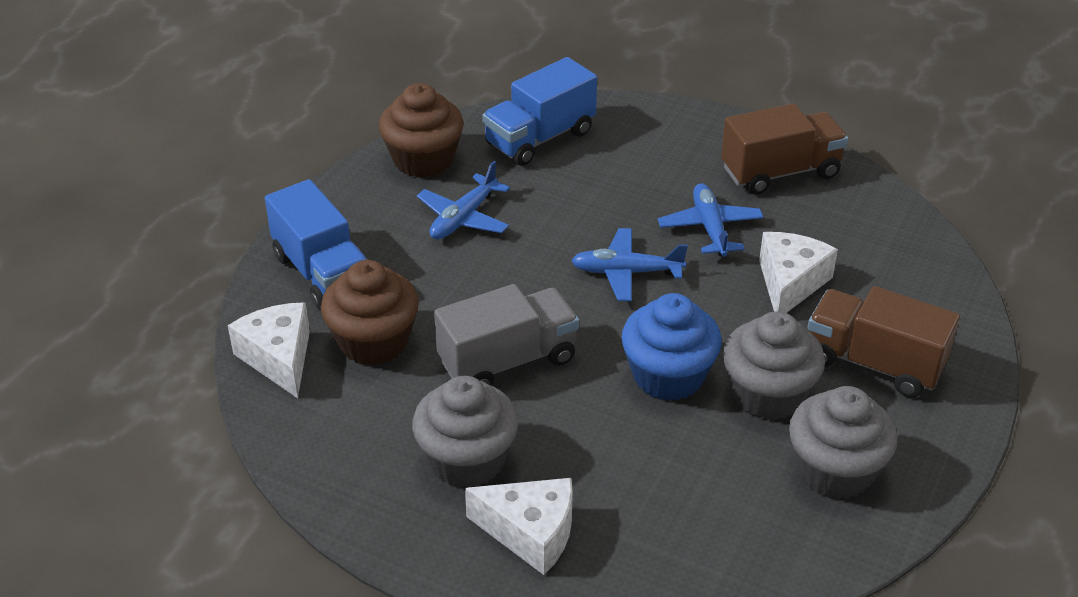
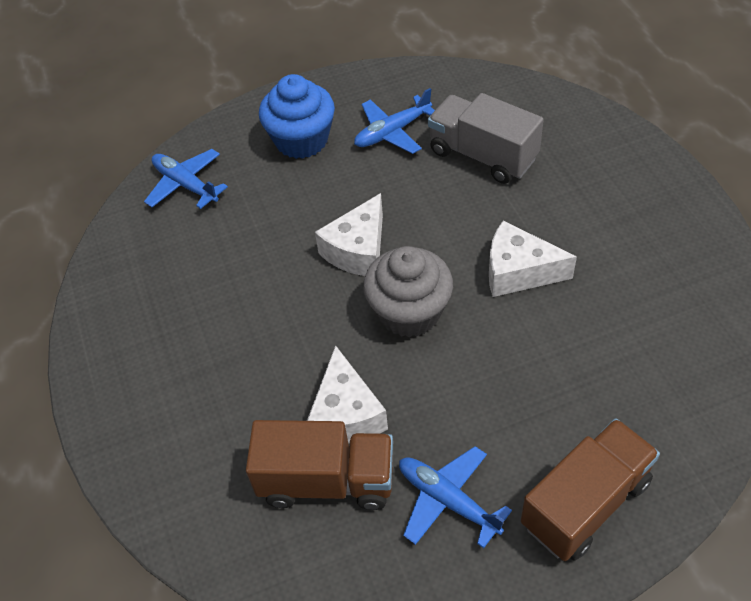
blue truck: [265,179,368,311] [482,57,597,166] = 2 -> none = 0
brown cupcake: [321,260,419,366] [379,83,463,178] = 2 -> none = 0
grey cupcake: [412,376,519,488] [723,311,825,420] [789,386,897,499] = 3 -> [363,246,453,337] = 1

